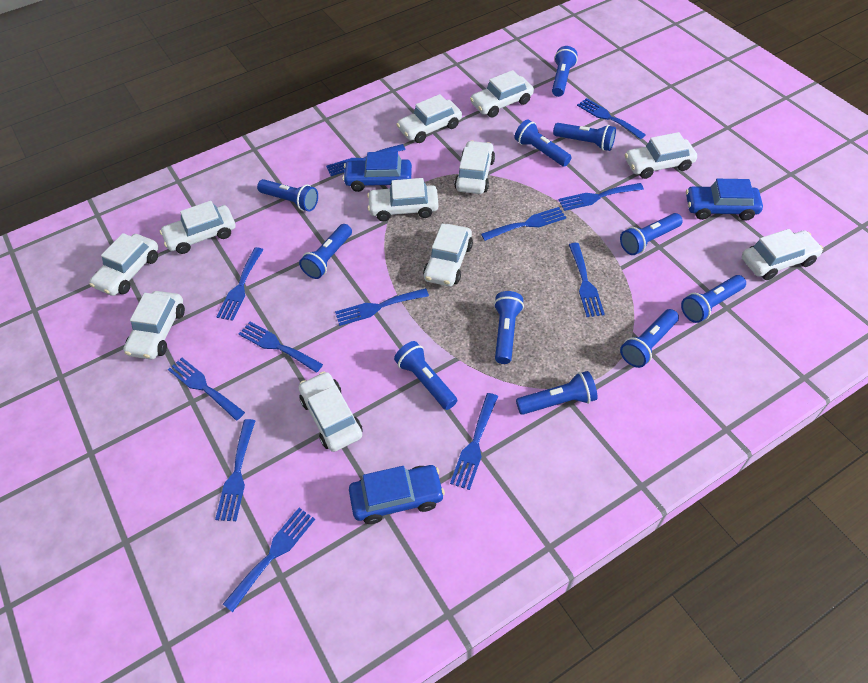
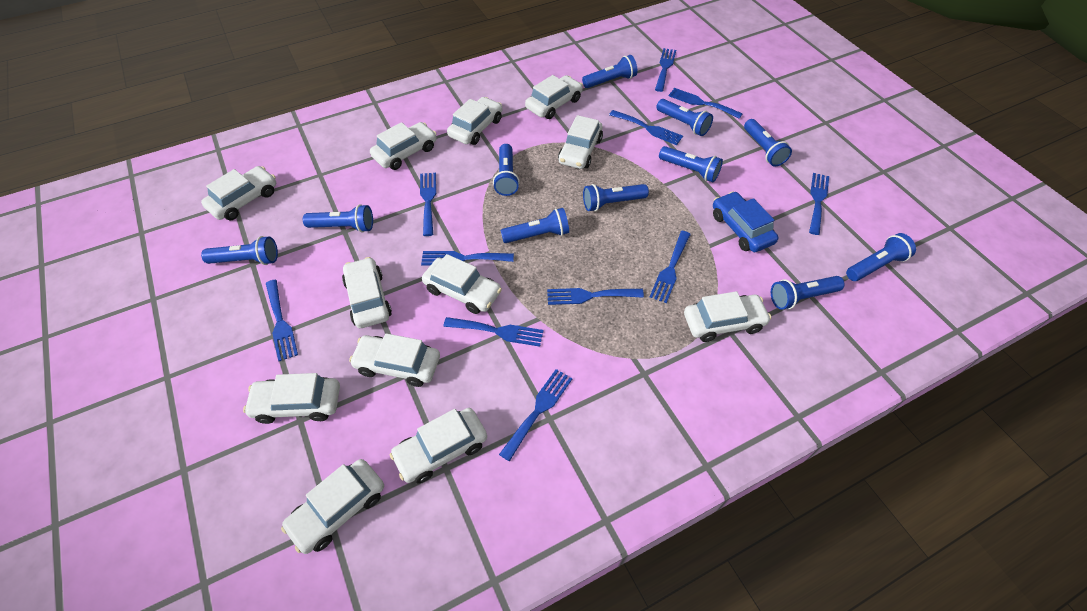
blue car: [342,151,412,192] [349,465,445,524] [686,179,763,221] = 3 -> [713,191,779,252] = 1
blue fork: [168,358,245,421] [215,419,255,521] [216,247,264,321] [223,508,315,612] [239,322,323,373] [326,144,406,176] [335,288,429,326] [450,393,498,490] [481,207,566,241] [559,183,644,211] [569,243,605,317] [577,98,646,139] = 12 -> [266,280,298,361] [420,173,436,236] [421,251,514,265] [444,317,544,347] [499,369,573,462] [547,288,644,305] [609,110,683,145] [650,231,691,303] [655,48,676,92] [669,88,743,119] [809,173,829,235] = 11
white car: [89,233,159,296] [123,291,185,360] [160,201,235,254] [299,371,363,452] [367,178,439,221] [396,94,462,143] [423,224,473,286] [454,141,495,194] [470,70,534,117] [625,132,697,179] [742,229,823,280] = 11 -> [201,166,276,220] [243,373,340,424] [281,459,384,554] [342,257,392,328] [349,333,440,387] [370,122,437,170] [389,408,487,483] [422,254,502,314] [447,97,502,145] [525,75,583,119] [558,115,603,169] [684,291,771,342] = 12

